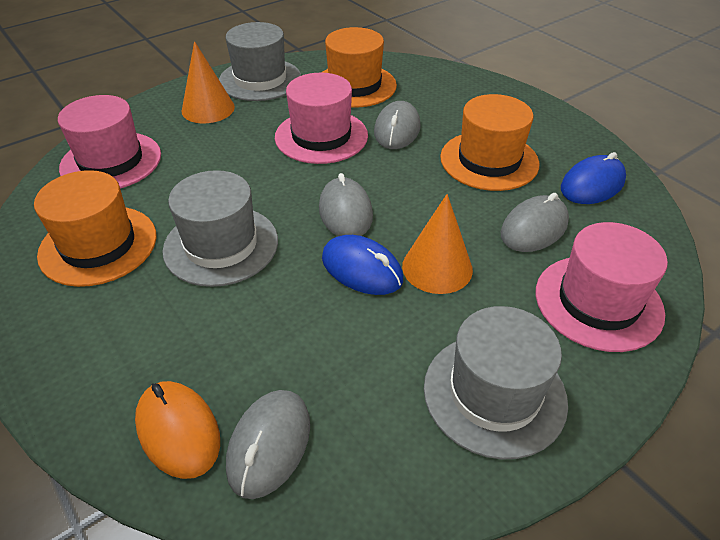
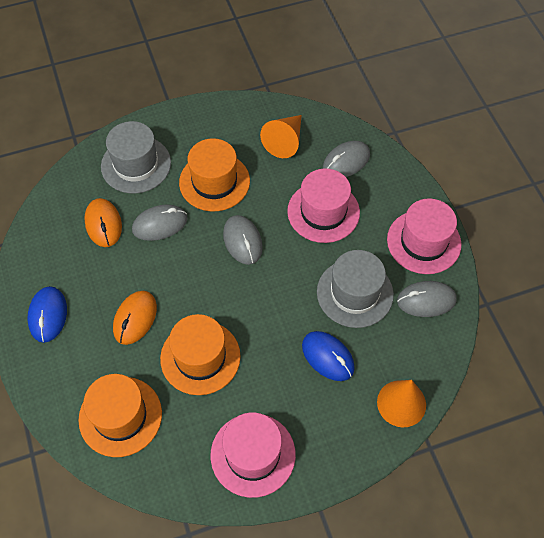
grey hat: [162,170,278,287] [219,22,301,101] [424,306,568,459] = 3 -> [101,121,171,194] [317,250,394,328] = 2
orange mouse: [135,381,220,479] = 1 -> [84,198,122,247] [113,291,157,345] = 2

